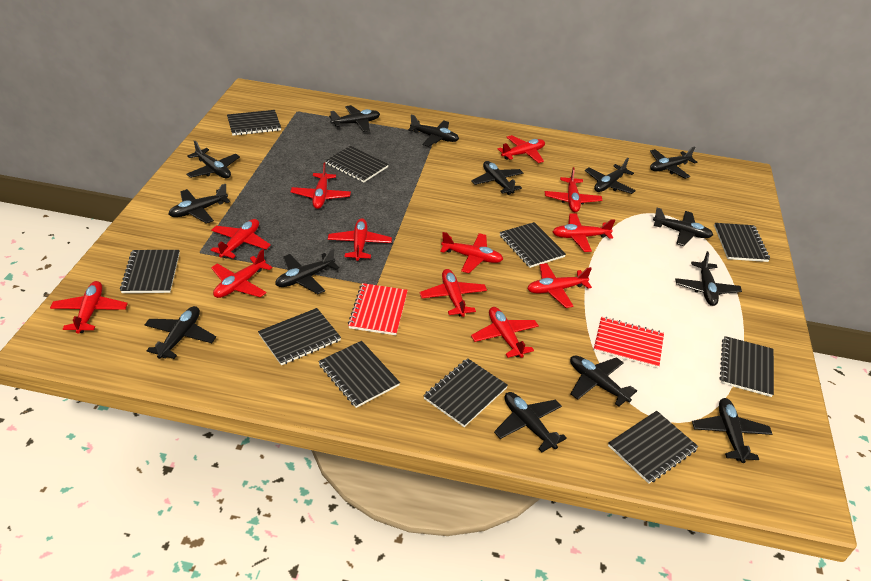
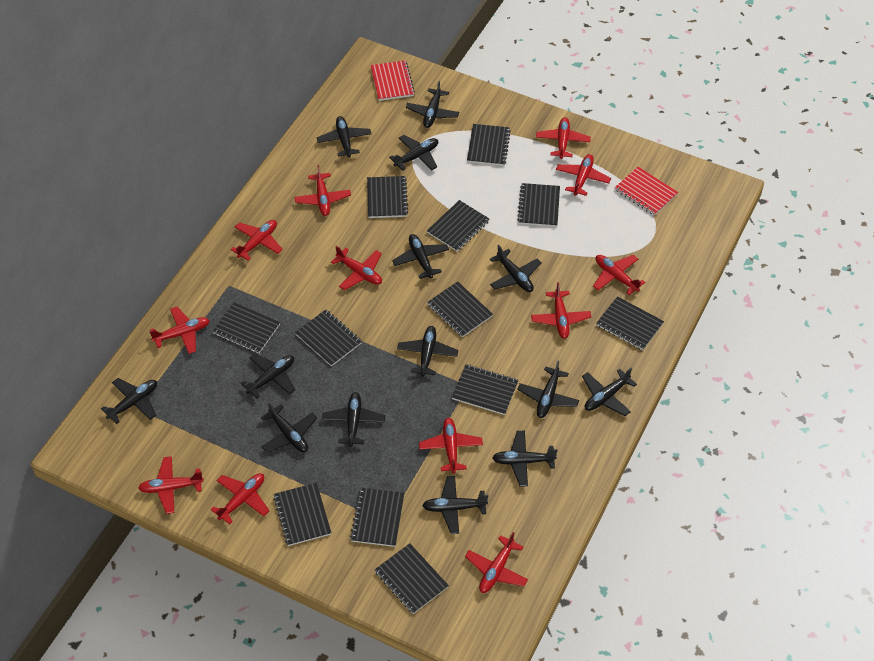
black notebook: [120,250,180,293] [227,110,281,136] [258,308,341,365] [318,341,400,408] [325,146,389,183] [424,358,508,427] [500,222,566,268] [608,411,699,484] [714,223,770,262] [720,336,774,397] = 10 -> [212,302,280,354] [273,483,331,546] [295,310,362,367] [350,488,404,547] [367,176,408,218] [374,543,449,614] [427,200,489,251] [427,281,493,337] [452,364,519,415] [467,124,511,166] [517,183,560,227] [596,296,664,350] = 12

